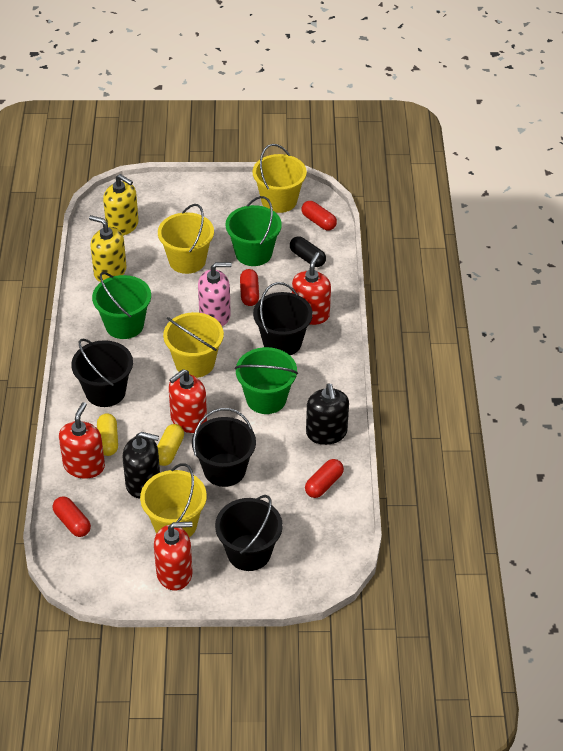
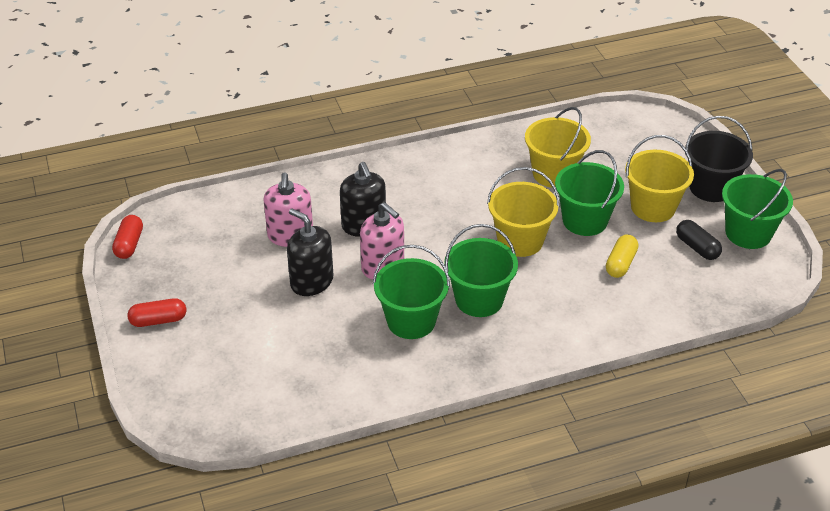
black bucket: [71,339,133,407] [192,408,256,487] [215,495,283,571] [253,282,313,355] = 4 -> [685,116,753,202] = 1
green bucket: [92,272,151,339] [226,196,282,266] [235,347,298,414] = 3 -> [373,245,450,339] [444,224,518,317] [555,150,624,236] [722,169,793,249] = 4
pink soap dispenser: [198,262,232,326] = 1 -> [263,172,313,247] [360,202,404,280] = 2
red capsule: [53,496,91,537] [240,269,259,306] [301,201,337,231] [305,459,344,498] = 4 -> [112,215,143,259] [127,298,186,327] = 2
red soap dispenser: [59,402,105,479] [154,522,193,591] [169,369,207,433] [292,252,331,325] = 4 -> none = 0
yellow bucket: [140,463,207,537] [158,204,214,274] [163,312,224,378] [253,144,307,213] = 4 -> [487,167,560,257] [525,107,591,188] [625,135,694,222] = 3
yellow capsule: [97,413,118,456] [157,424,184,466] = 2 -> [606,234,638,278] = 1
yellow soap dispenser: [89,215,127,282] [103,174,139,235] = 2 -> none = 0

